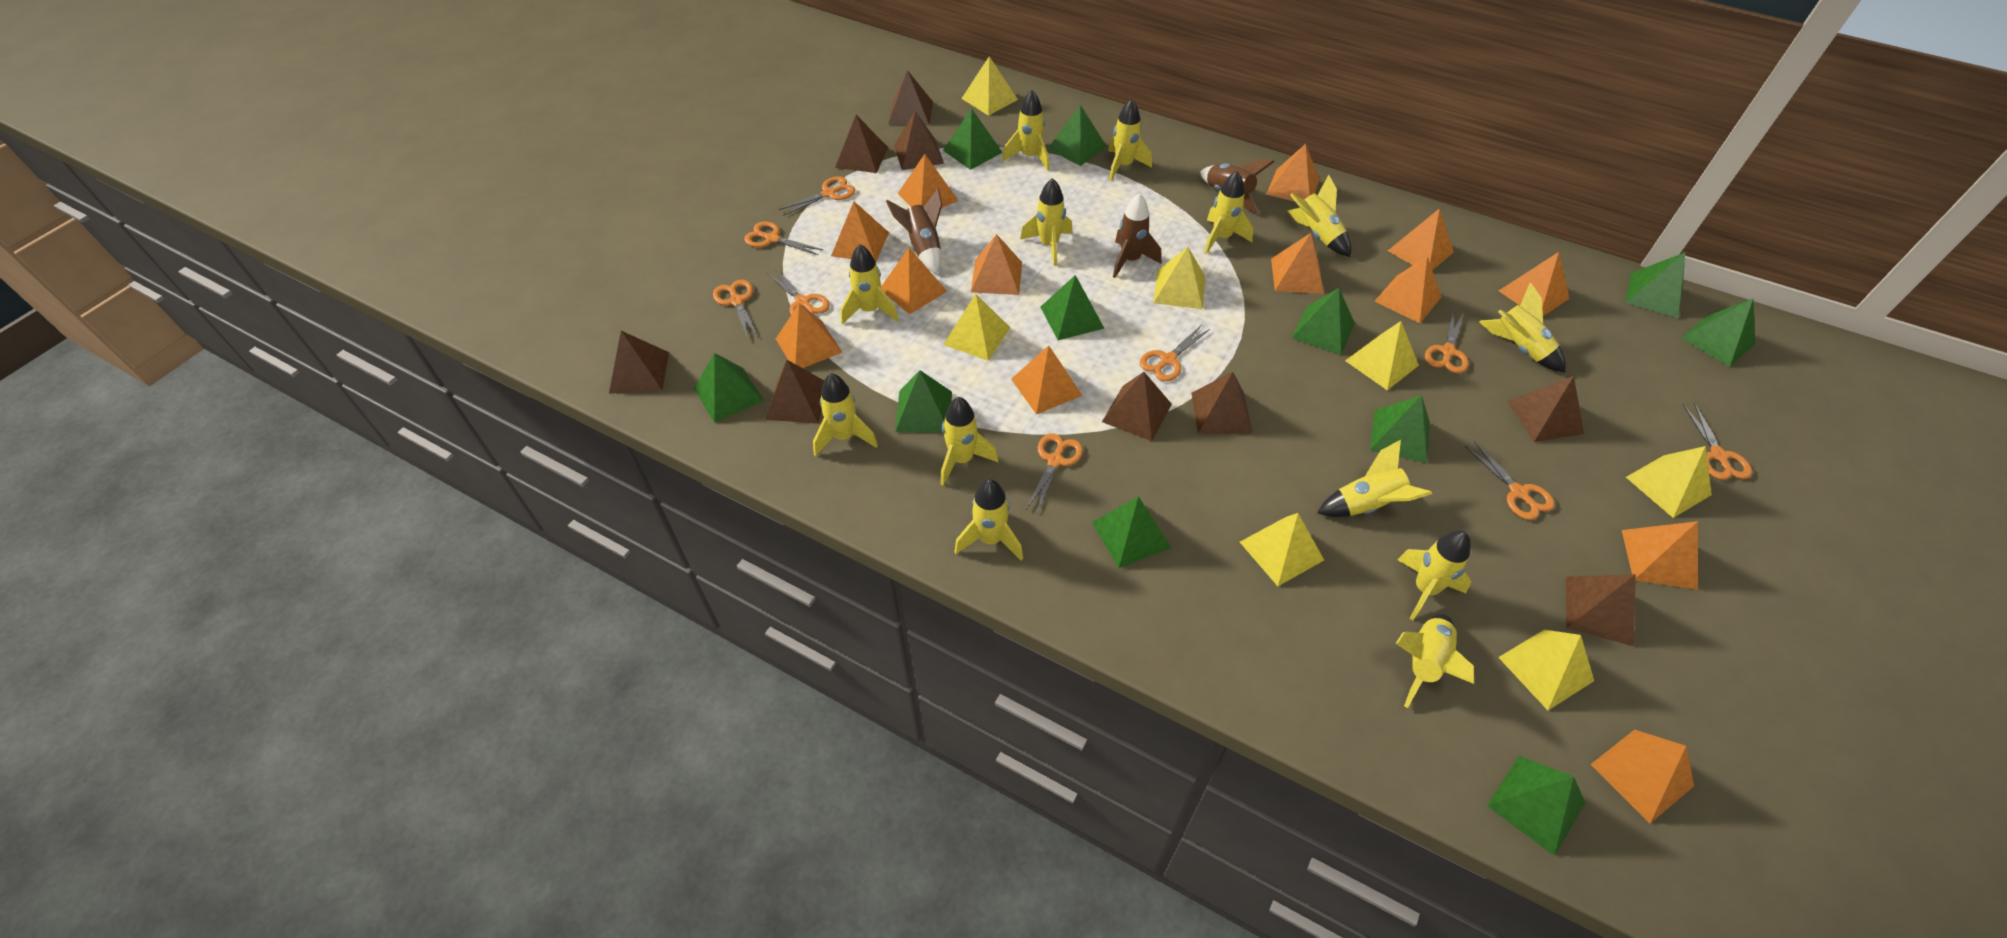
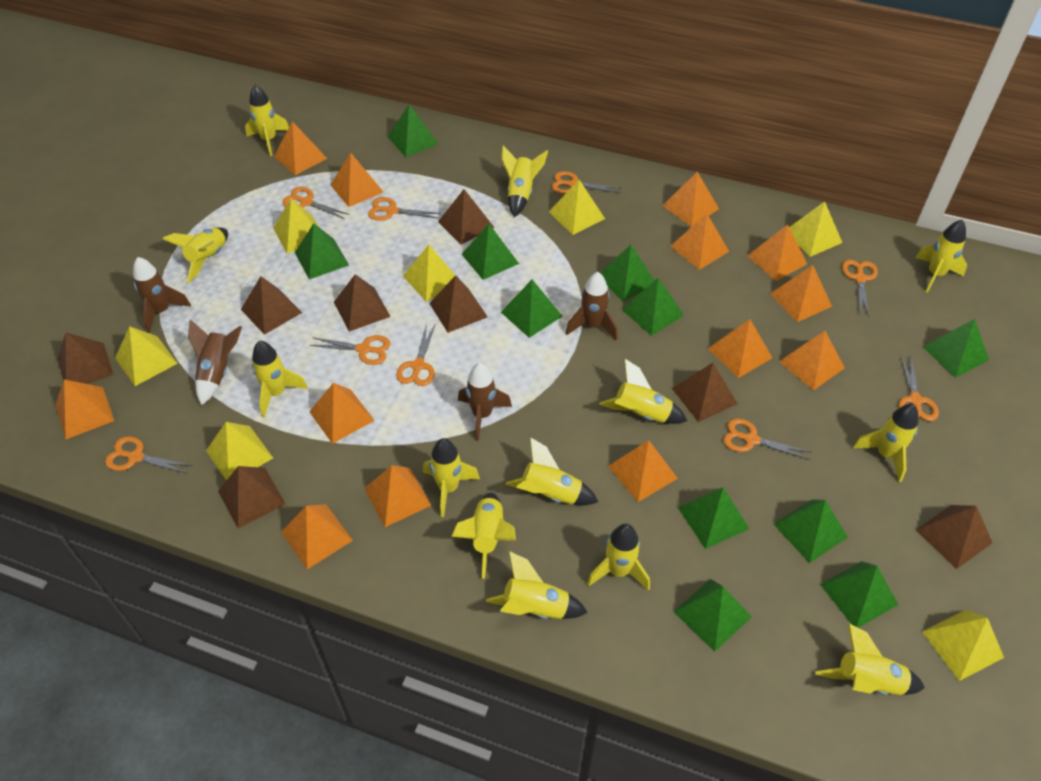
brown pyramid: [609,331,669,394] [765,360,824,424] [835,115,888,173] [888,70,933,126] [894,111,944,170] [1102,372,1172,441] [1191,372,1252,434] [1507,376,1584,442] [1566,574,1636,646] = 9 -> [57,333,114,384] [218,466,285,528] [241,276,302,335] [334,274,391,332] [429,275,487,333] [438,189,495,245] [672,363,738,422] [916,505,992,569] = 8
brown rocket: [886,189,942,274] [1113,193,1161,278] [1200,159,1275,214] = 3 -> [133,257,191,333] [188,319,242,405] [458,363,512,441] [566,272,618,340] = 4

